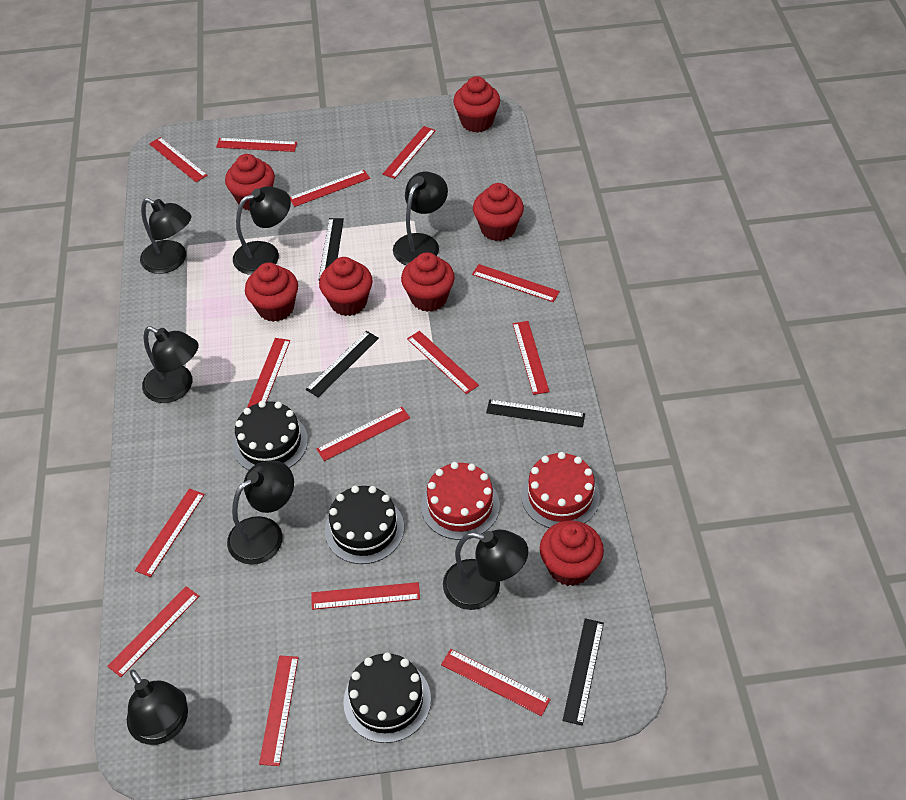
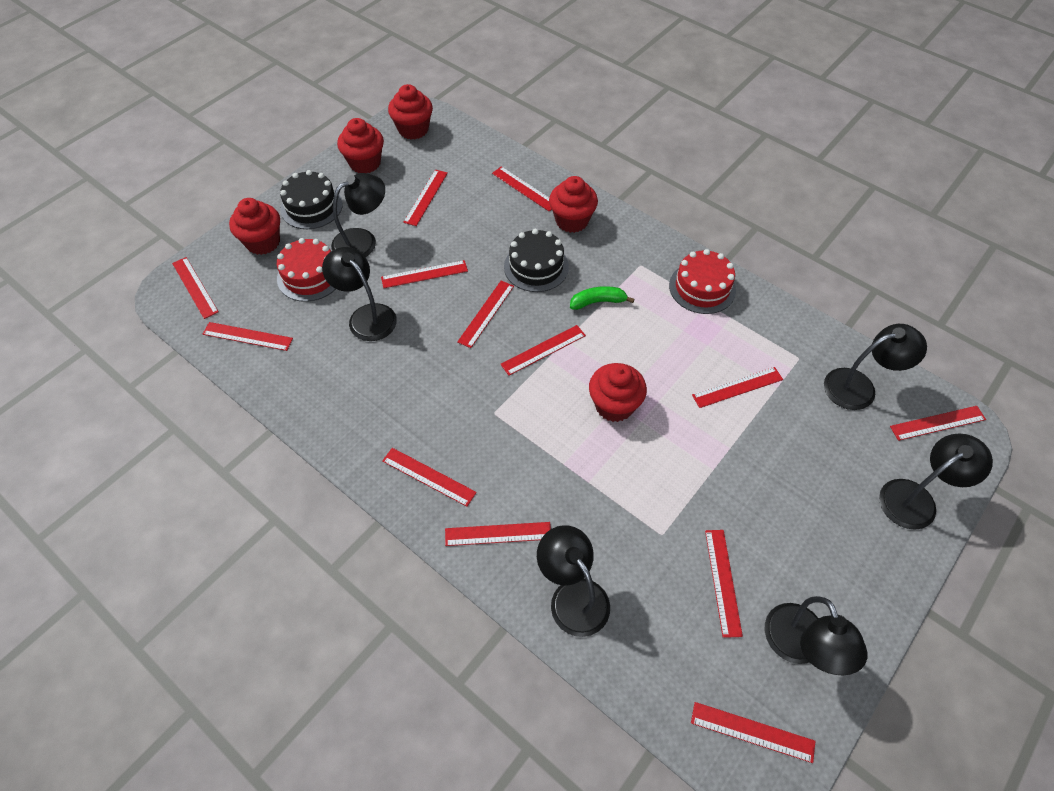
black cake: [233,401,308,470] [325,486,404,564] [343,653,431,743] = 3 -> [280,170,343,229] [504,229,569,292] = 2
black lamp: [127,669,188,745] [140,198,191,274] [142,326,199,403] [227,460,294,565] [233,186,291,275] [393,172,448,265] [443,529,528,610] = 7 -> [322,247,397,341] [331,173,385,257] [537,525,610,637] [765,596,868,675] [824,324,927,410] [879,434,993,530] = 6
black ruler: [306,331,379,397] [319,218,344,280] [486,399,585,427] [562,618,604,726] = 4 -> none = 0
green banana: none = 0 -> [570,286,635,310] = 1
red cupcake: [225,154,275,211] [245,262,298,322] [319,257,373,316] [401,252,455,312] [453,76,500,133] [473,183,524,241] [540,520,604,586] = 7 -> [229,198,280,255] [337,118,384,173] [388,84,433,140] [549,176,598,233] [589,363,647,422] = 5
red ruler: [107,586,199,677] [135,488,205,577] [149,137,208,182] [216,138,297,152] [247,338,290,408] [259,656,299,766] [290,170,370,207] [311,582,420,610] [316,406,410,461] [383,126,436,179] [407,331,479,394] [441,649,551,716] [472,264,560,302] [513,321,550,395] = 14 -> [172,257,219,319] [203,322,293,351] [381,260,468,288] [382,448,477,507] [403,170,448,226] [445,522,551,546] [457,281,514,348] [492,166,552,212] [500,325,586,376] [691,702,815,763] [692,367,783,408] [705,530,743,638] [890,406,986,441] = 13

